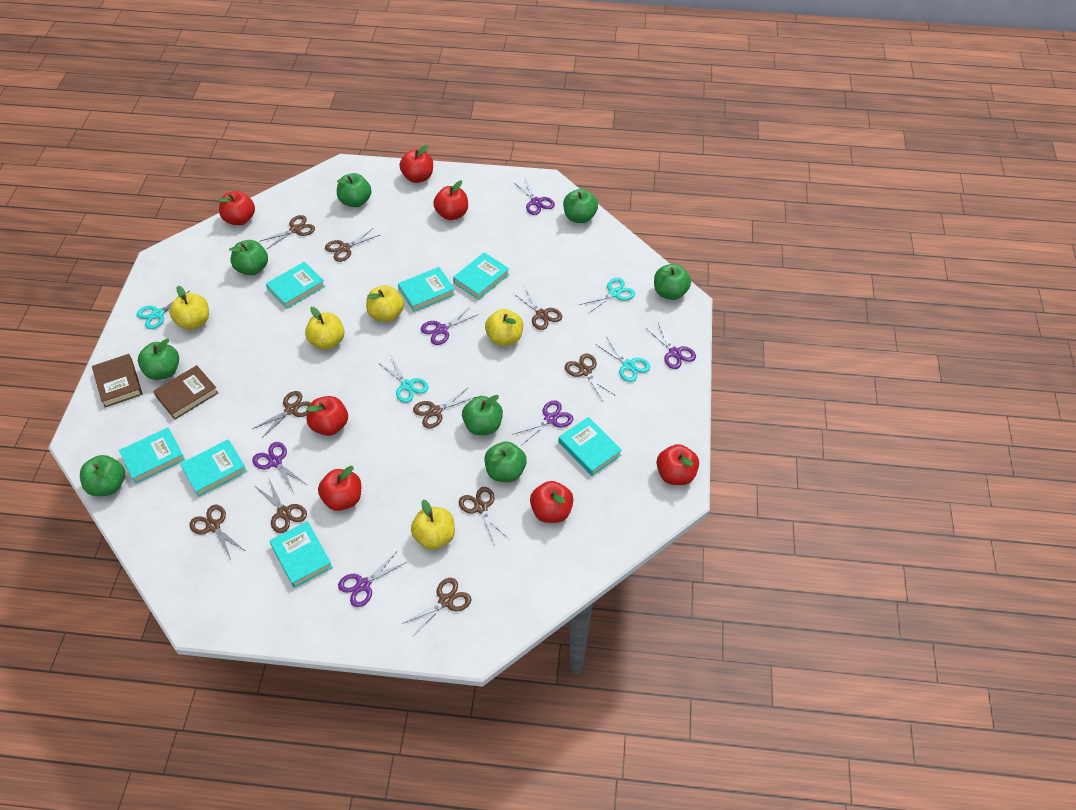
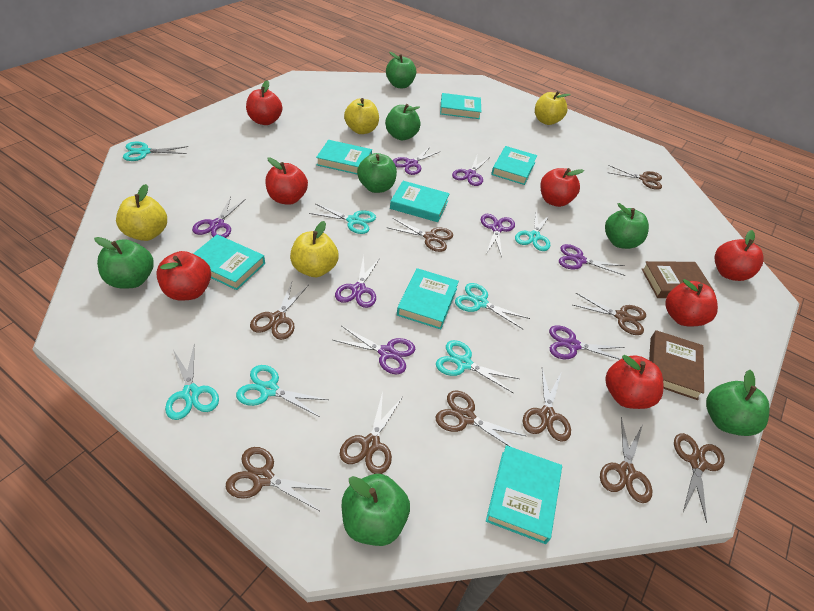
green apple: [80,455,125,496] [138,339,179,380] [229,240,268,275] [337,173,371,207] [462,395,503,435] [484,441,527,482] [563,189,598,223] [654,264,691,300] = 8 -> [94,237,154,289] [342,474,410,546] [357,153,397,193] [385,104,421,140] [386,52,416,88] [605,203,649,249] [706,370,770,436] = 7
purple scissors: [252,442,306,493] [338,551,407,607] [421,306,479,345] [512,400,573,444] [513,179,555,215] [646,323,696,369] = 6 -> [192,197,246,238] [333,326,415,374] [335,255,380,308] [393,147,441,175] [452,156,490,186] [481,214,515,257] [549,325,624,360] [559,244,625,276] = 8
turquoise scissors: [137,291,189,329] [380,355,429,403] [579,278,635,314] [597,336,650,382] = 4 -> [123,142,188,161] [165,346,219,420] [236,365,329,417] [309,204,376,234] [436,340,519,393] [455,283,530,329] [515,211,550,251] = 7
yellow apple: [169,286,209,330] [305,307,345,350] [366,285,404,322] [411,500,455,550] [485,309,523,346] = 5 -> [116,184,167,241] [290,221,339,277] [344,98,379,134] [535,91,571,125] = 4

